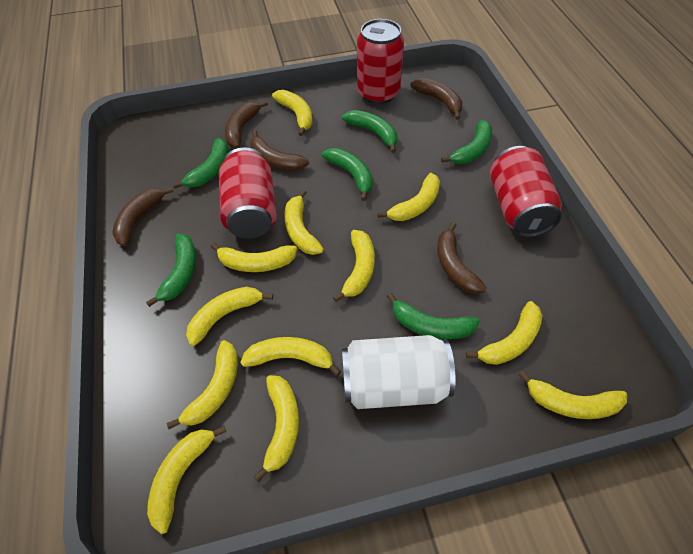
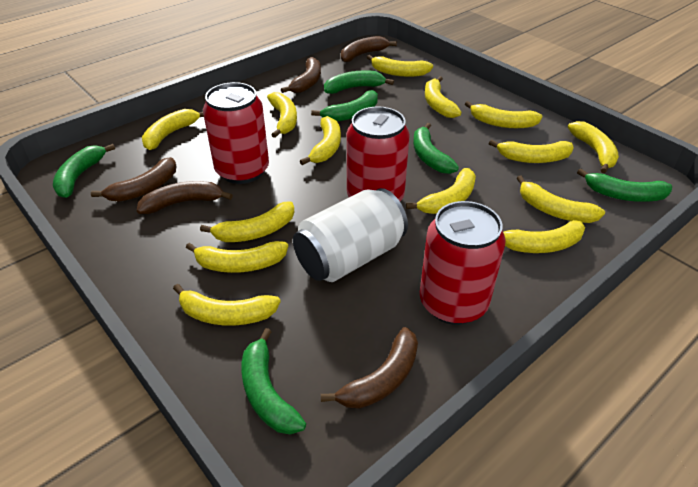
yellow banana: [147,426,227,534] [166,340,238,429] [186,287,273,346] [210,243,298,272] [240,337,341,376] [254,375,299,482] [272,90,313,136] [284,189,324,255] [333,230,375,302] [377,173,440,221] [466,301,543,365] [519,371,627,419] = 12 -> [142,109,204,150] [173,284,281,326] [186,241,288,273] [200,201,295,242] [267,92,297,138] [300,116,341,165] [367,55,433,77] [406,168,476,214] [425,76,461,118] [465,101,543,128] [489,139,574,163] [503,220,585,253] [517,176,605,223] [568,121,619,173] = 14

